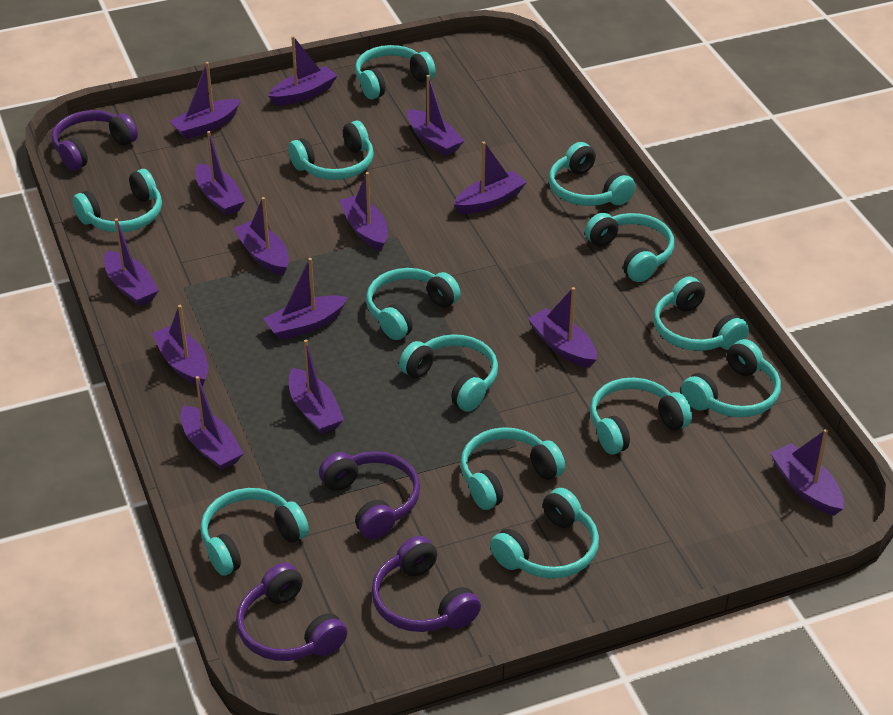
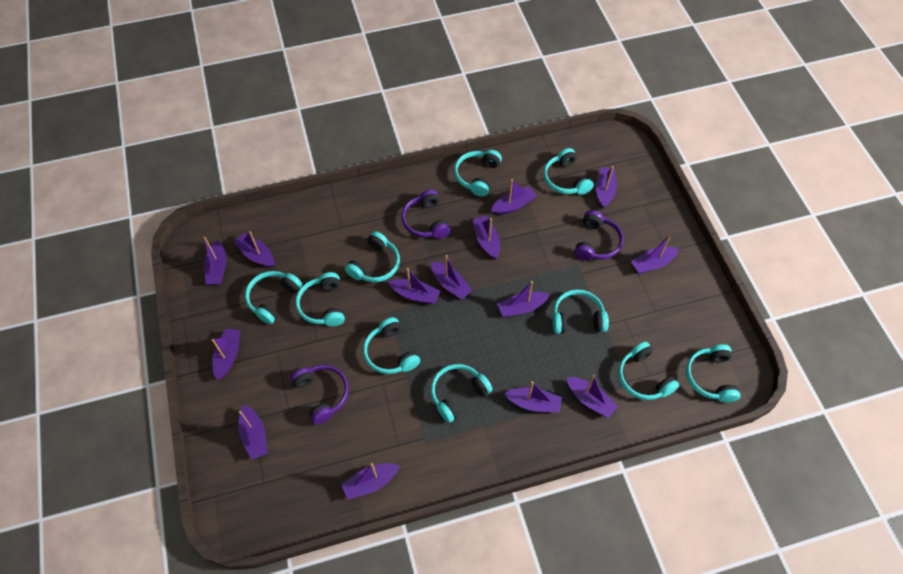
purple headphones: [52,110,138,171] [236,563,347,661] [319,451,420,540] [371,536,481,632] = 4 -> [290,364,349,424] [401,190,451,239] [574,210,624,261] = 3
turquoise headphones: [73,169,162,232] [200,488,309,576] [288,121,374,180] [355,45,436,99] [366,268,461,340] [399,334,498,412] [460,427,565,510] [490,488,599,579] [549,142,636,206] [585,213,674,282] [590,378,692,454] [653,276,749,351] [681,339,781,418] = 13 -> [245,271,302,324] [296,272,345,326] [345,231,400,282] [363,317,420,374] [431,364,493,423] [454,150,502,197] [543,148,594,195] [552,289,609,334] [618,342,679,400] [686,344,740,403] = 10

